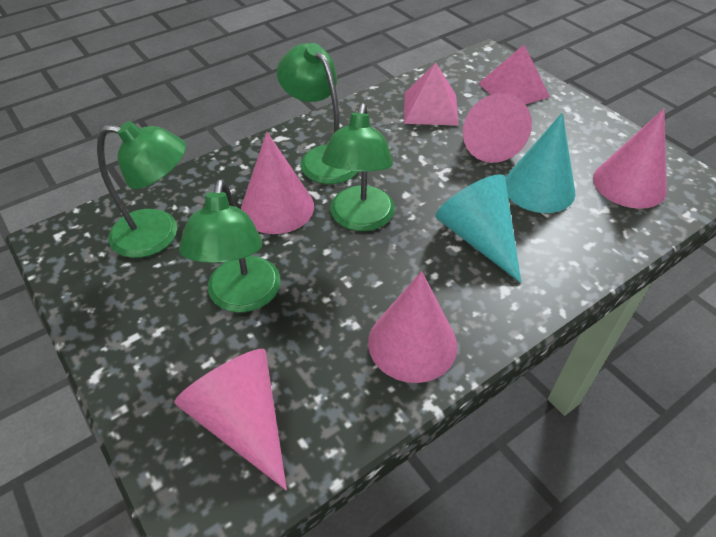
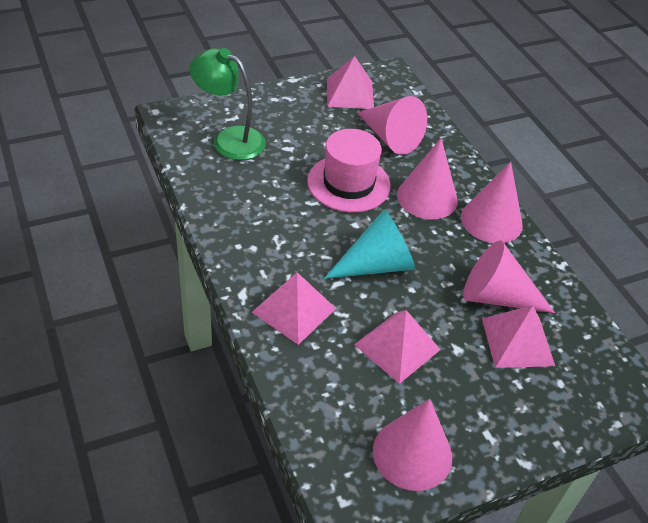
green lamp: [97,121,186,258] [179,179,281,313] [277,43,358,184] [322,103,395,231] = 4 -> [190,48,266,160] = 1
pink hat: none = 0 -> [307,129,391,212] = 1
pink pyramid: [404,63,459,126] [478,45,550,104] = 2 -> [252,272,336,345] [327,56,374,109] [354,310,441,384] [482,305,555,368] = 4
turquoise cone: [435,174,521,283] [505,113,576,213] = 2 -> [324,209,416,279] = 1

